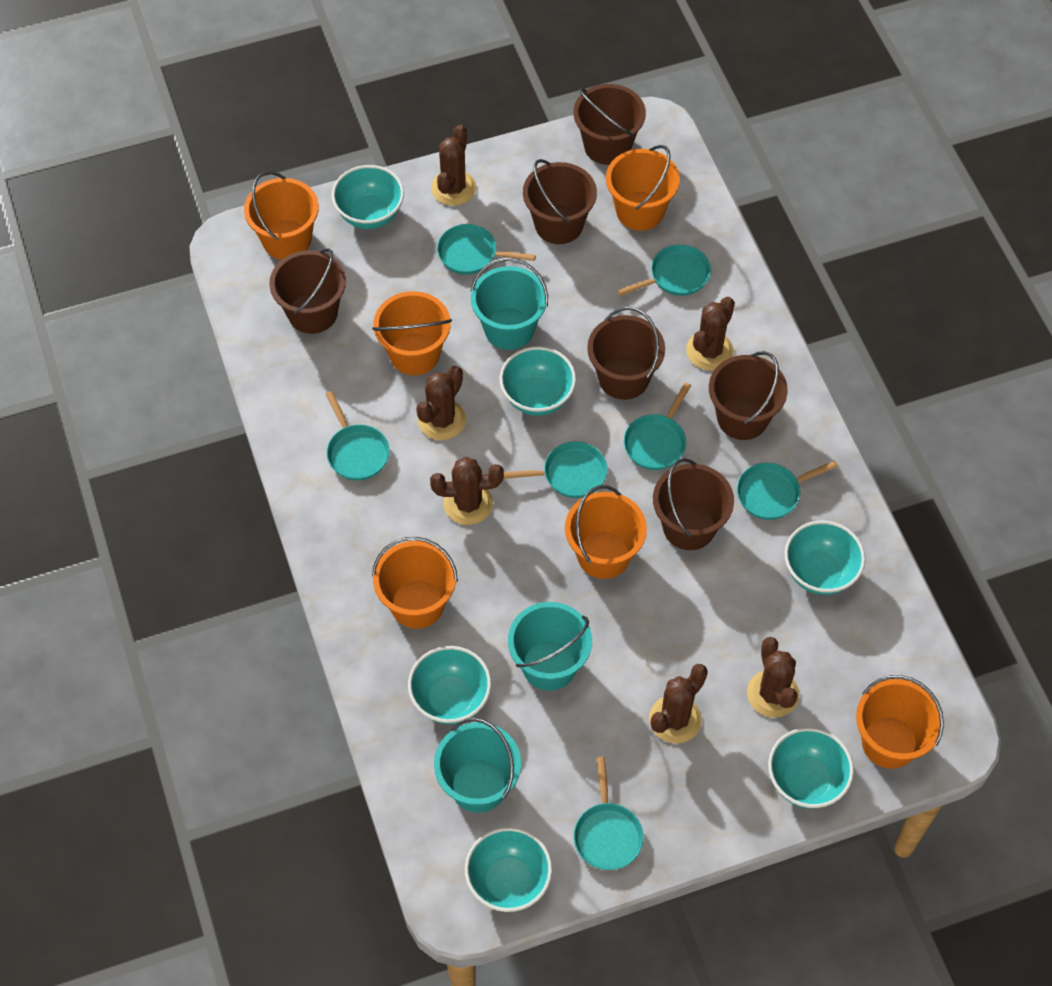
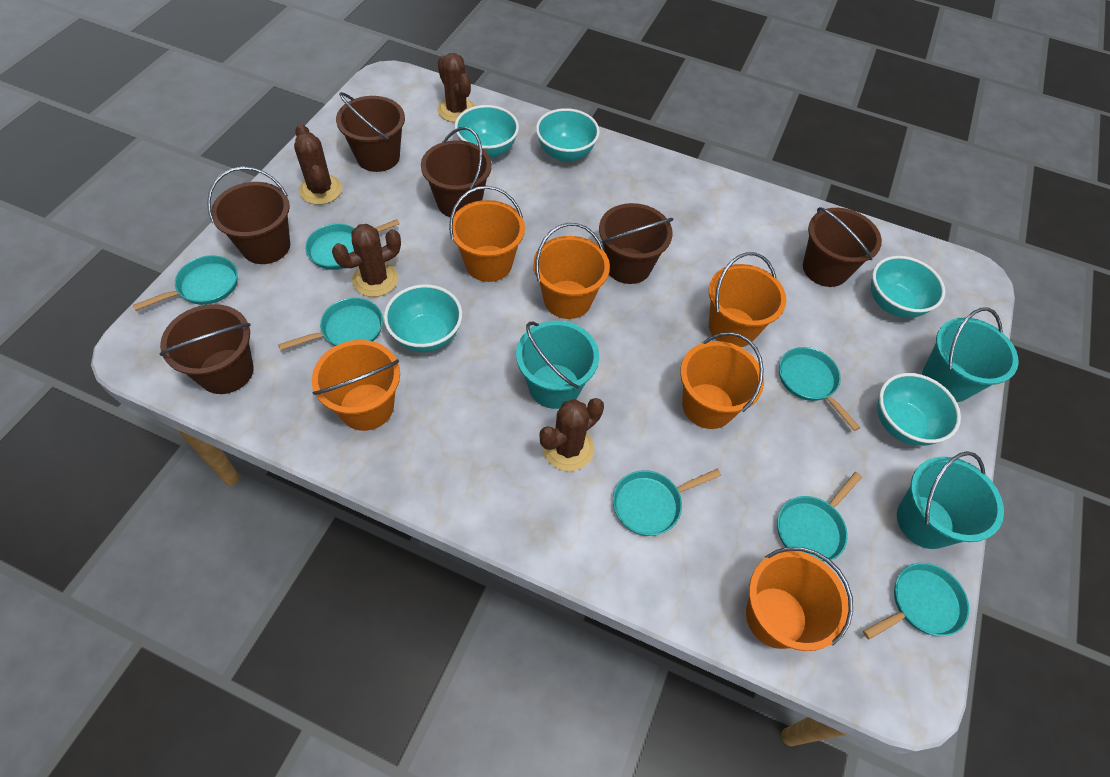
brown cactus: [416,366,466,440] [430,457,504,525] [431,125,476,206] [649,664,708,743] [686,297,735,371] [747,637,799,718] = 6 -> [294,124,342,205] [332,224,401,297] [437,53,475,122] [540,398,604,471] = 4
turquoise bowl: [332,165,404,229] [408,646,491,724] [465,827,552,912] [499,346,576,416] [768,727,854,809] [785,521,865,595] = 6 -> [384,284,462,352] [455,105,519,159] [536,108,600,162] [871,256,945,318] [877,373,961,446] = 5

